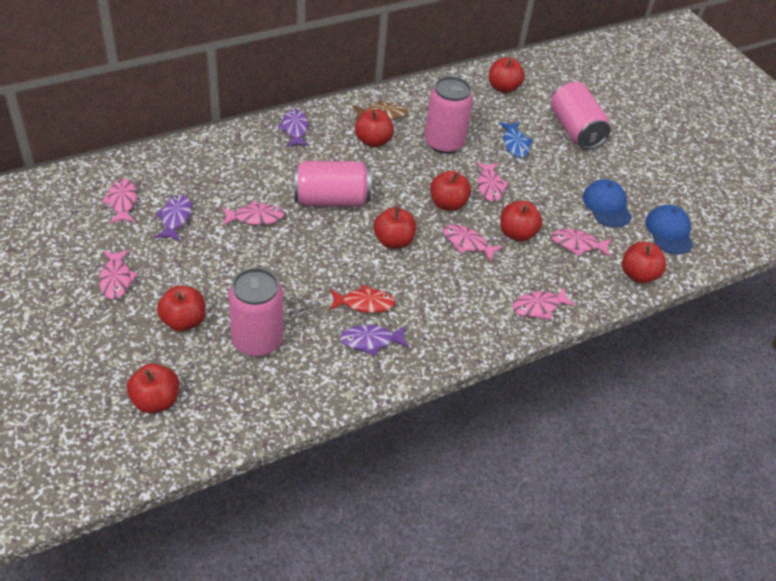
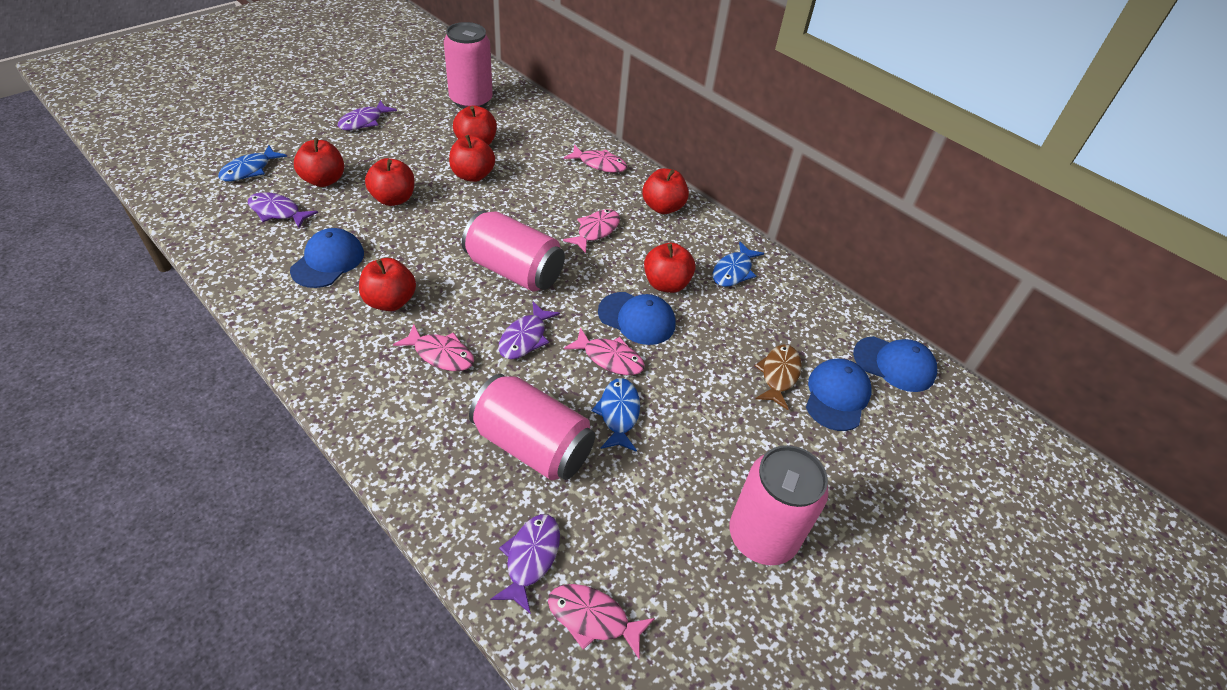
blue cap: [583,179,632,228] [645,205,693,255] = 2 -> [290,228,364,288] [598,292,676,345] [806,359,872,431] [853,336,937,392] = 4
blue fish: [499,122,533,158] = 1 -> [218,145,287,182] [592,378,640,452] [713,241,764,287] = 3
pink fish: [99,250,138,299] [101,179,137,224] [222,201,284,226] [443,224,503,263] [476,162,509,202] [512,287,576,320] [551,229,611,257] = 7 -> [393,324,474,371] [548,584,655,659] [563,209,620,253] [564,145,627,173] [564,328,645,375] = 5
purple fish: [155,195,192,241] [277,109,309,147] [340,325,409,356] = 3 -> [248,192,318,228] [338,100,397,130] [490,514,560,614] [498,302,560,359] = 4
red apple: [127,363,179,413] [157,285,206,332] [355,109,394,148] [374,207,416,249] [430,171,471,211] [489,58,525,93] [500,201,542,242] [622,242,666,284] = 8 -> [294,138,344,187] [359,258,416,311] [365,158,414,206] [449,135,495,182] [453,105,497,145] [642,168,689,214] [644,243,695,293] = 7
red fish: [329,285,395,313] = 1 -> none = 0

